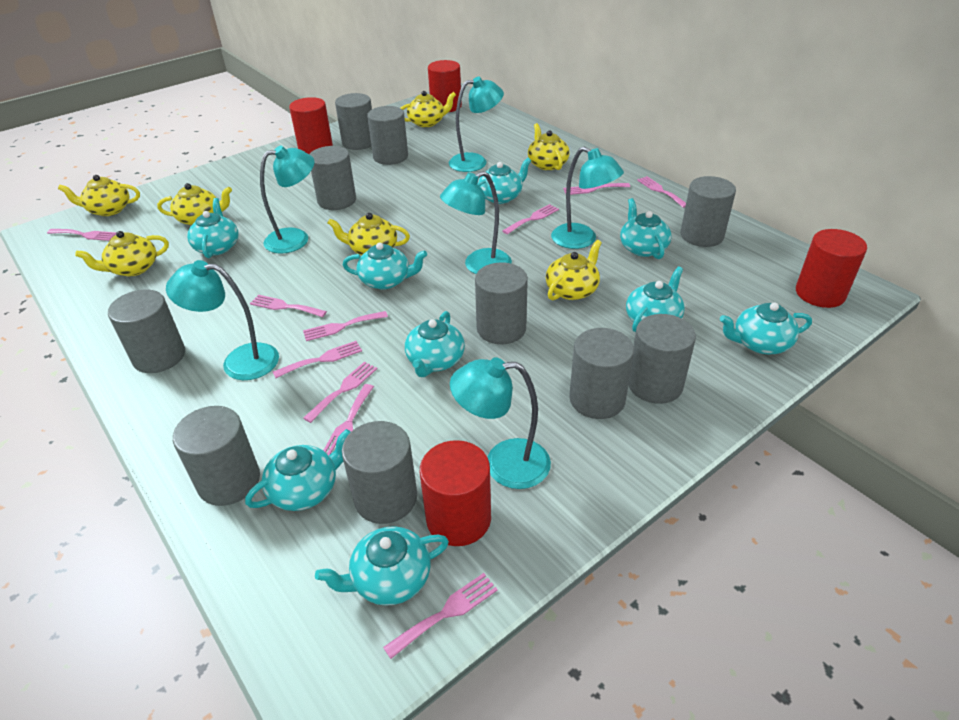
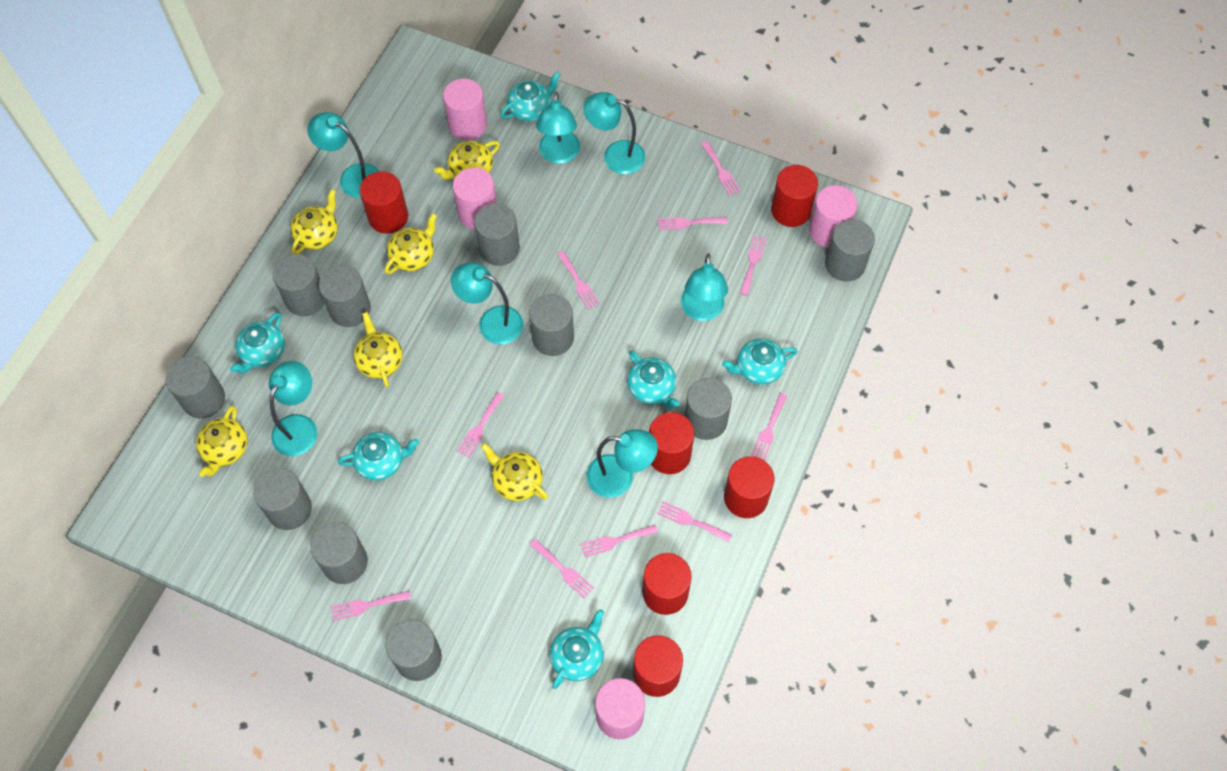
pink cylinder: none = 0 -> [443,79,487,141] [453,168,497,230] [595,678,645,739] [809,185,857,247] = 4
red cylinder: [289,97,333,154] [420,440,491,546] [428,60,462,112] [796,229,867,308] = 4 -> [360,171,408,234] [633,635,683,697] [642,553,692,615] [649,412,694,474] [724,456,774,518] [771,165,818,227] = 6
turquoise lamp: [166,260,279,380] [260,145,314,254] [440,171,512,274] [449,77,504,172] [450,357,551,489] [551,147,624,249] = 6 -> [269,361,317,456] [307,112,379,198] [451,262,523,344] [536,92,580,164] [583,92,645,174] [586,429,658,498] [681,253,728,321] = 7
turquoise teapot: [187,198,239,258] [245,429,350,511] [315,526,449,606] [343,242,427,290] [405,311,465,377] [477,158,531,204] [620,198,672,259] [626,266,685,332] [720,302,812,354] = 9 -> [230,312,285,374] [338,432,419,481] [500,72,561,121] [550,609,604,689] [627,350,680,408] [722,338,798,385] = 6
yellow teapot: [58,175,140,216] [75,231,169,276] [157,183,232,226] [328,213,410,255] [401,91,456,127] [528,123,570,170] [546,240,602,301] = 7 -> [196,406,248,477] [290,189,338,254] [353,312,403,387] [385,213,437,274] [434,141,500,180] [481,443,548,501] = 6

